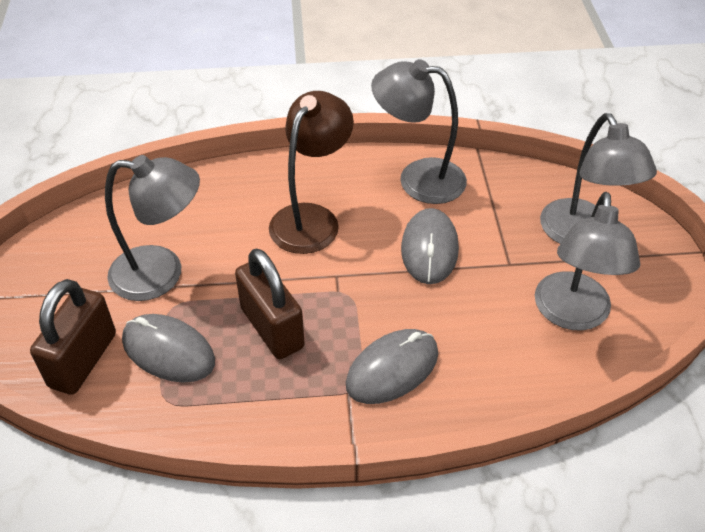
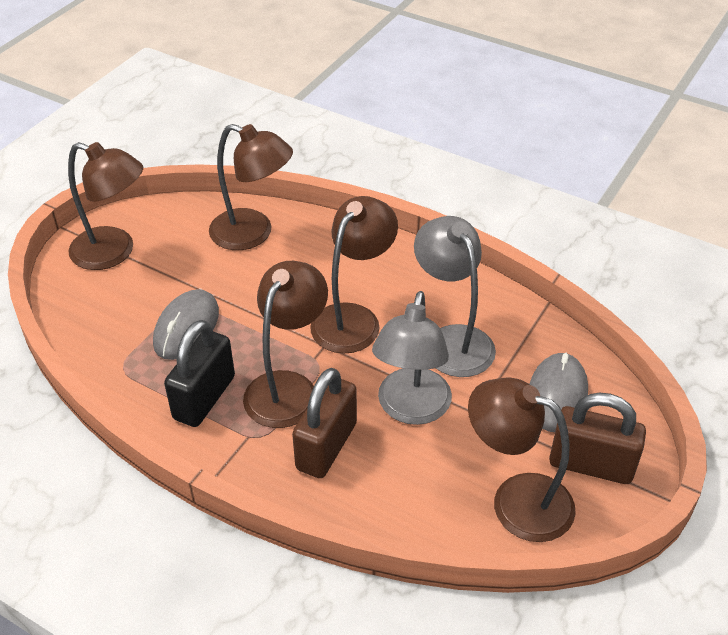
black padlock: none = 0 -> [164,320,235,427] = 1
brown lamp: [269,91,354,254] = 1 -> [68,142,143,270] [209,124,293,250] [243,261,328,428] [310,196,398,354] [468,377,576,542] = 5
grey lamp: [105,155,200,301] [371,59,467,204] [535,192,640,331] [540,113,657,244] = 4 -> [372,291,452,425] [414,216,496,377] = 2
grey mouse: [122,314,215,383] [346,329,438,404] [401,208,459,284] = 3 -> [153,289,219,360] [530,352,588,432] = 2

